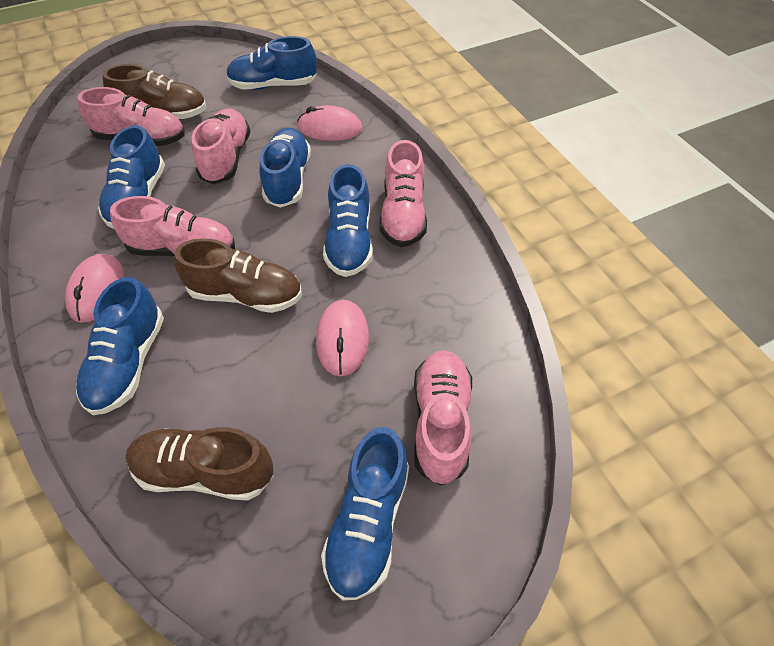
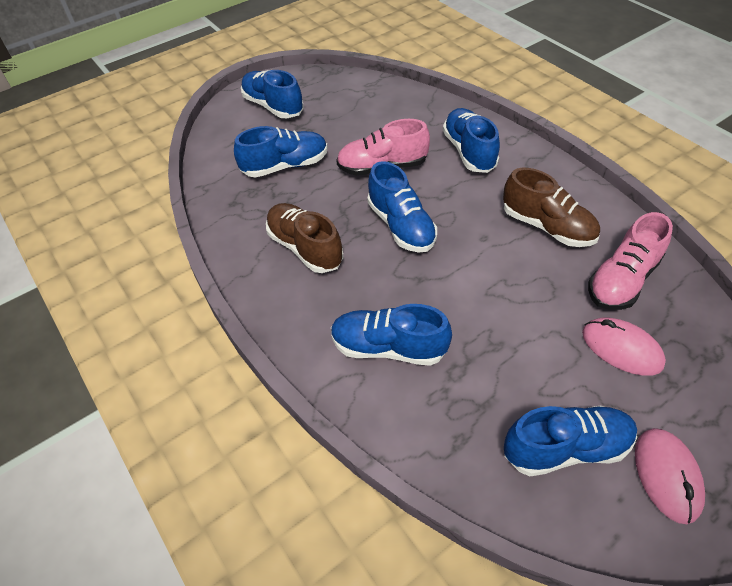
brown shoe: [102,64,206,119] [126,427,273,501] [174,238,302,313] = 3 -> [266,203,344,273] [503,168,600,247] = 2
pink mouse: [65,253,124,323] [297,105,362,141] [316,300,369,376] = 3 -> [582,317,666,376] [635,428,705,524] = 2
pink shoe: [77,87,185,146] [110,196,235,256] [191,108,251,184] [380,140,427,247] [414,350,472,485] = 5 -> [336,119,430,176] [588,212,673,310] = 2

